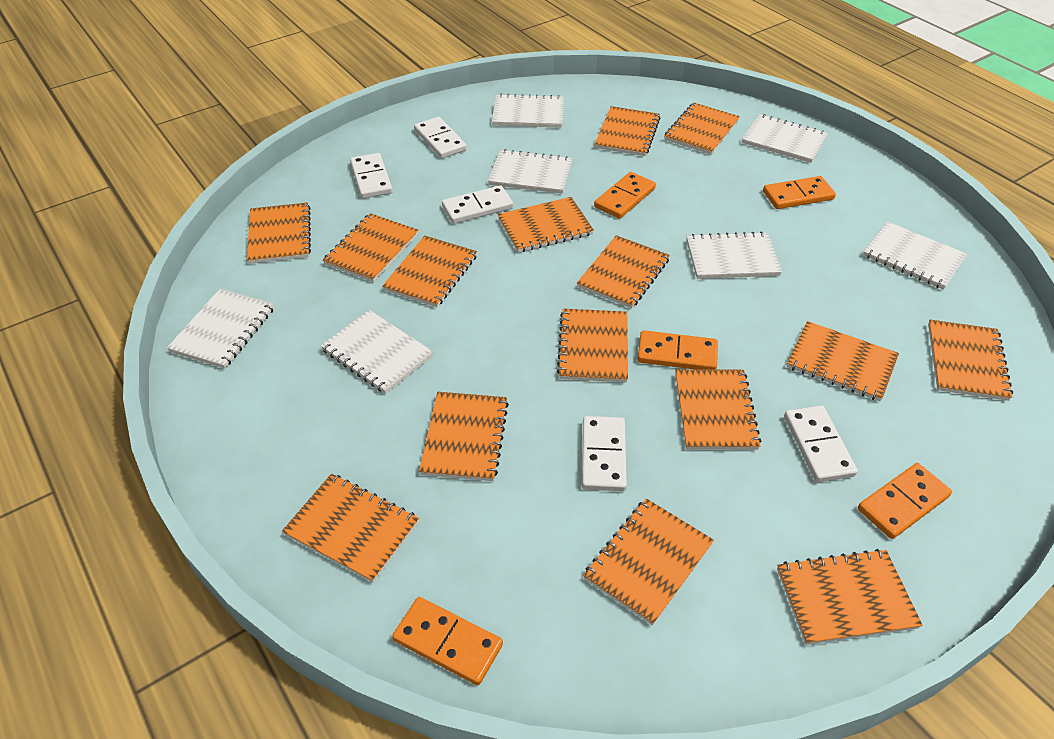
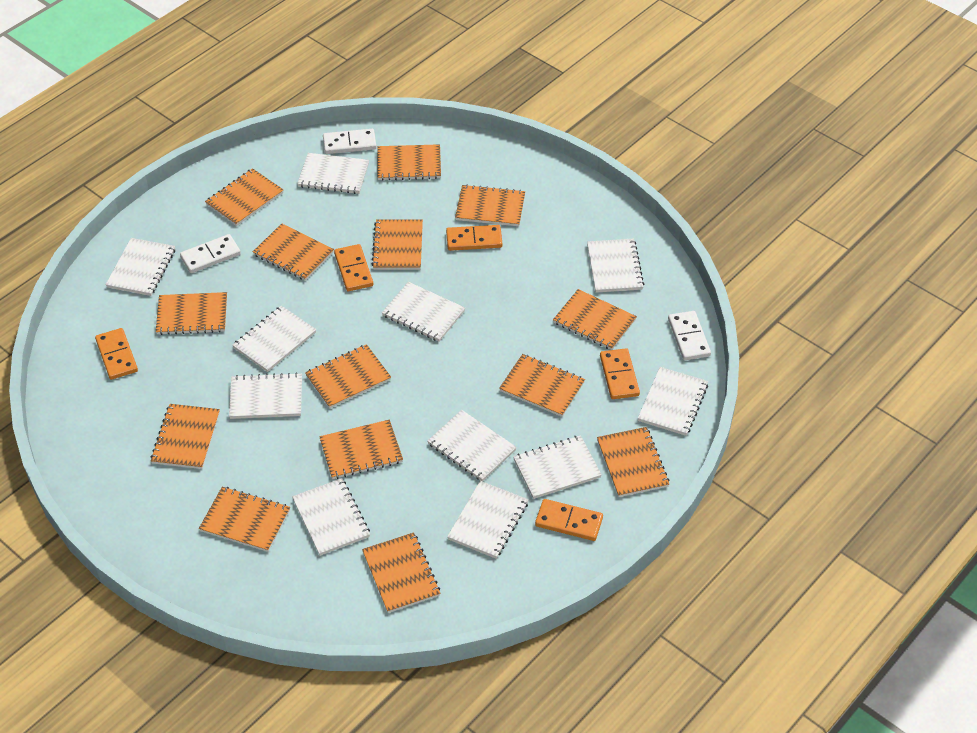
orange notebook: [247,202,311,264] [282,474,419,583] [323,213,419,282] [382,236,477,307] [419,392,509,481] [498,197,594,253] [557,309,628,382] [577,235,670,308] [583,498,714,625] [595,106,661,156] [664,103,740,155] [675,369,761,450] [777,549,923,645] [787,321,899,401] [928,320,1013,401] = 15 -> [151,404,220,469] [156,292,227,335] [199,487,290,552] [205,168,283,226] [253,223,334,281] [305,344,391,408] [319,420,403,479] [362,532,440,613] [371,219,423,270] [377,144,441,181] [455,184,525,226] [499,354,585,417] [553,289,637,350] [597,427,669,497] = 14
white domino: [350,153,393,199] [414,117,467,158] [442,185,513,224] [582,416,627,491] [784,406,858,482] = 5 -> [180,234,241,273] [323,129,377,154] [668,311,711,360] = 3
white notebook: [167,289,274,368] [320,310,433,394] [488,149,572,194] [492,94,564,128] [686,232,782,279] [742,114,828,163] [863,222,968,290] = 7 -> [106,238,175,296] [229,373,302,419] [232,306,316,372] [292,478,370,556] [297,153,369,194] [382,282,465,342] [428,410,517,482] [447,481,529,559] [513,435,602,499] [587,239,644,293] [638,367,708,436] = 11

